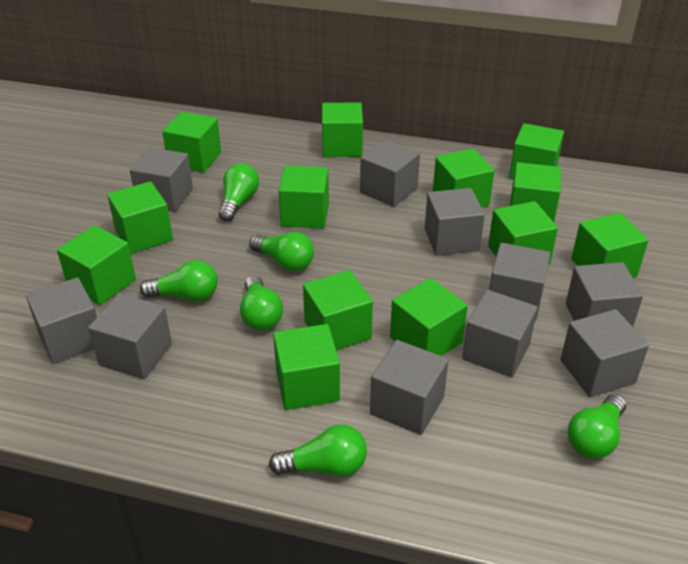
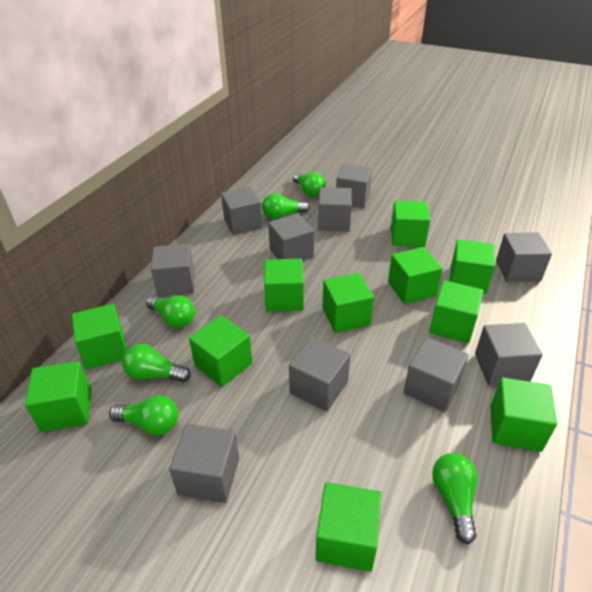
green cube: [57,225,136,305] [107,181,173,254] [162,112,221,173] [273,324,340,410] [278,165,329,228] [303,270,373,350] [322,102,363,157] [390,278,468,356] [433,148,494,208] [488,201,558,265] [509,123,564,179] [510,162,561,222] [571,213,649,278] = 13 -> [25,361,91,432] [72,304,127,369] [189,315,252,387] [264,259,304,312] [316,482,381,571] [323,273,374,333] [388,247,443,304] [391,201,430,247] [429,280,483,343] [450,239,495,294] [490,377,557,452] = 11

